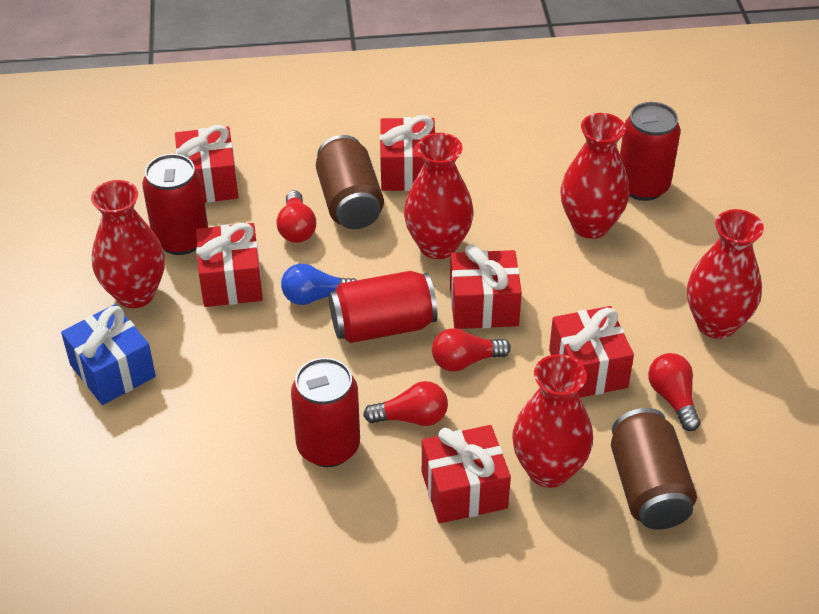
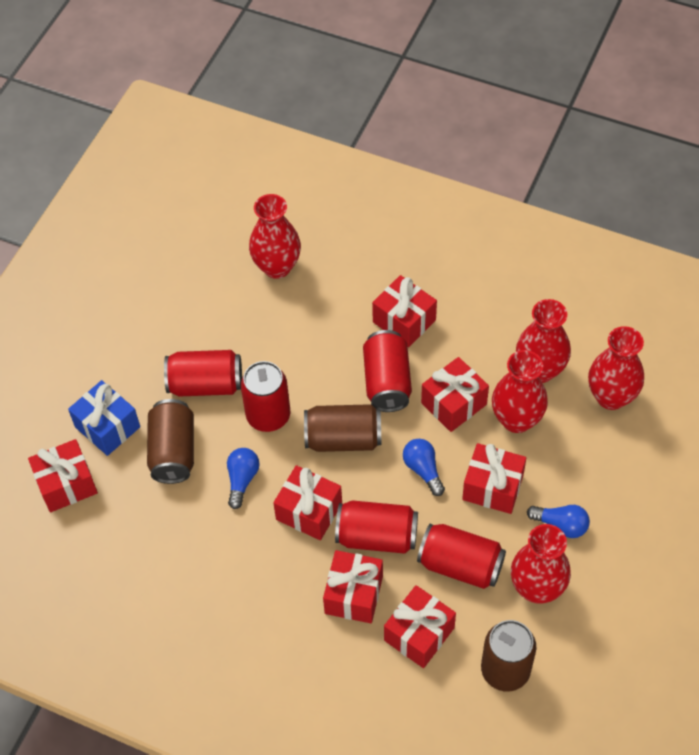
blue light bulb: [281,264,357,305] = 1 -> [227,448,259,509] [403,439,445,496] [527,505,590,538] = 3
brown can: [316,135,384,229] [611,408,697,529] = 2 -> [147,399,194,484] [304,404,381,452] [481,620,536,692] = 3
red can: [142,154,208,255] [291,358,360,467] [329,271,438,343] [620,102,680,201] = 4 -> [164,350,242,397] [241,361,290,432] [335,500,418,554] [363,330,412,412] [417,524,506,589] = 5
red gift: [175,125,238,203] [196,222,263,307] [380,115,435,191] [422,425,511,524] [450,244,522,329] [549,306,634,398] = 6 -> [28,439,98,512] [273,465,342,540] [323,550,383,623] [372,275,437,348] [384,585,456,668] [421,357,489,432] [462,443,526,514] = 7
red light bulb: [276,190,316,243] [363,381,448,426] [432,328,511,372] [648,353,701,431] = 4 -> none = 0

